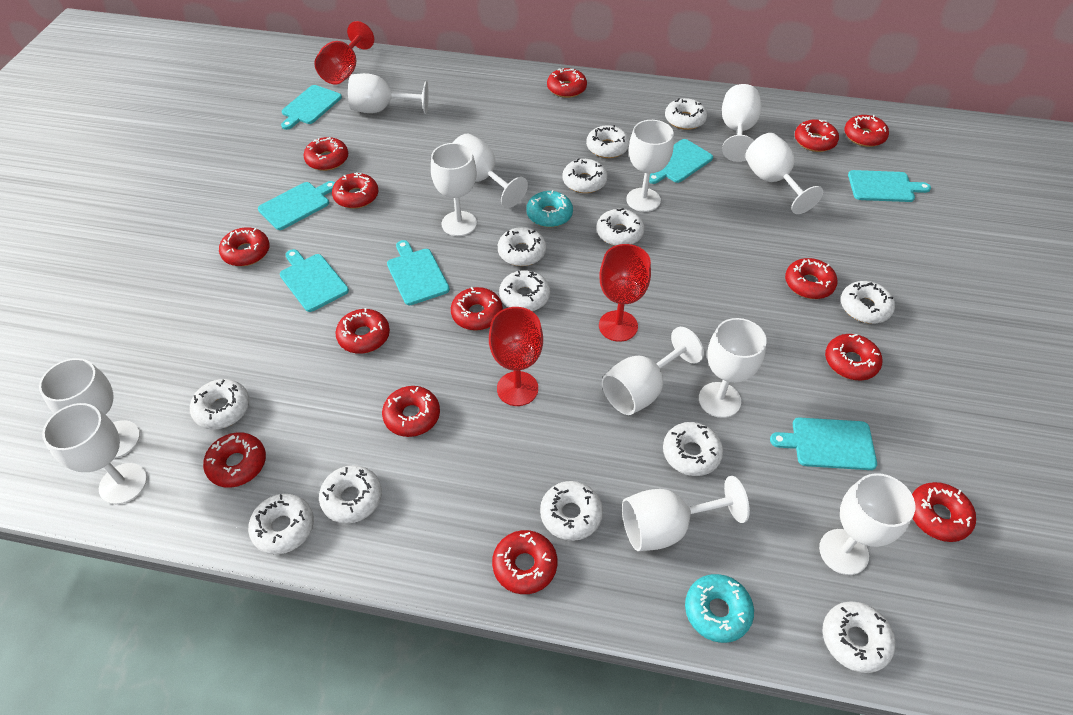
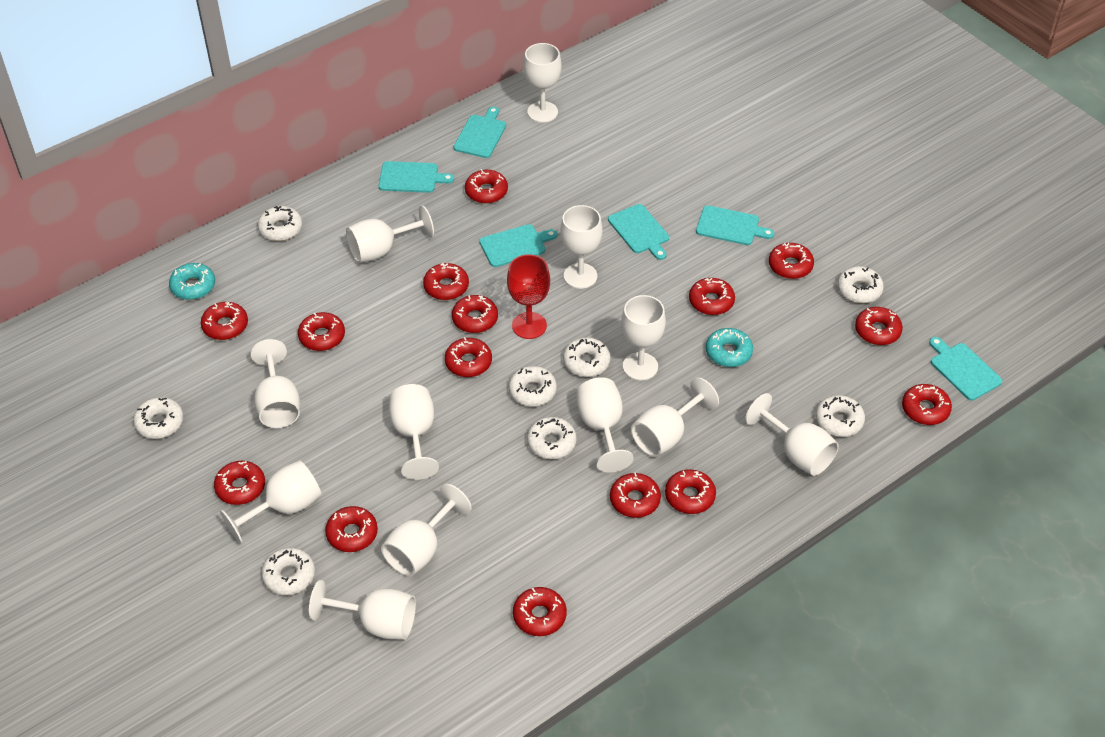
red donut: [203,432,266,488] [219,227,270,266] [303,137,348,171] [332,172,379,209] [335,308,390,354] [382,386,440,437] [451,287,503,330] [492,530,557,594] [547,68,587,98] [785,258,838,299] [795,120,839,152] [825,334,882,380] [844,115,889,147] [912,482,976,542] = 14 -> [201,302,248,340] [214,461,265,505] [298,312,345,351] [325,506,378,552] [423,263,469,300] [445,337,492,377] [452,295,498,333] [465,169,508,204] [513,587,567,636] [610,473,661,518] [665,469,716,514] [689,278,735,315] [769,243,814,279] [855,307,903,345] [902,384,952,425] = 15
red goblet: [314,21,374,85] [489,307,543,406] [599,244,651,342] = 3 -> [507,254,550,339] = 1
turquoise cutting board: [258,181,335,230] [280,249,349,312] [281,85,342,130] [387,240,450,305] [649,139,713,184] [770,417,877,470] [848,170,931,202] = 7 -> [379,161,454,193] [454,107,506,158] [479,224,557,267] [608,204,669,260] [696,205,774,245] [929,337,1002,400] = 6
white donut: [190,379,250,429] [248,494,314,555] [319,465,382,524] [498,227,546,266] [499,270,550,311] [540,481,603,541] [562,158,608,193] [586,125,630,158] [597,208,644,246] [663,422,723,476] [665,98,707,130] [823,601,895,673] [841,281,895,324] = 13 -> [133,397,183,439] [258,206,302,241] [262,548,315,595] [509,366,557,407] [527,417,577,459] [563,337,611,377] [815,395,865,437] [837,266,884,303] = 8

